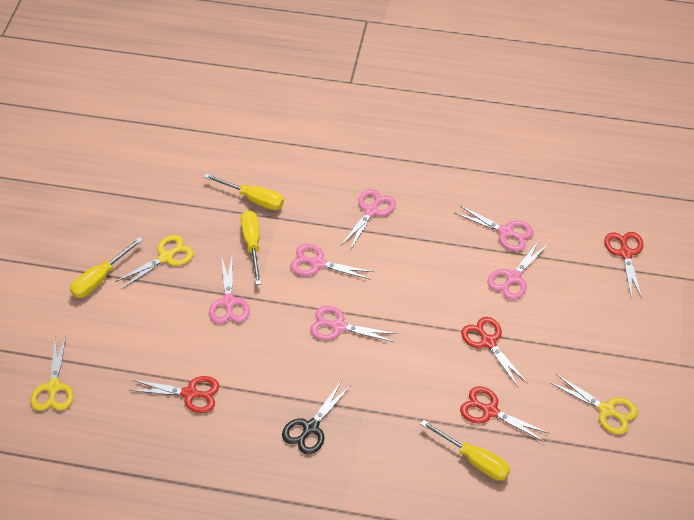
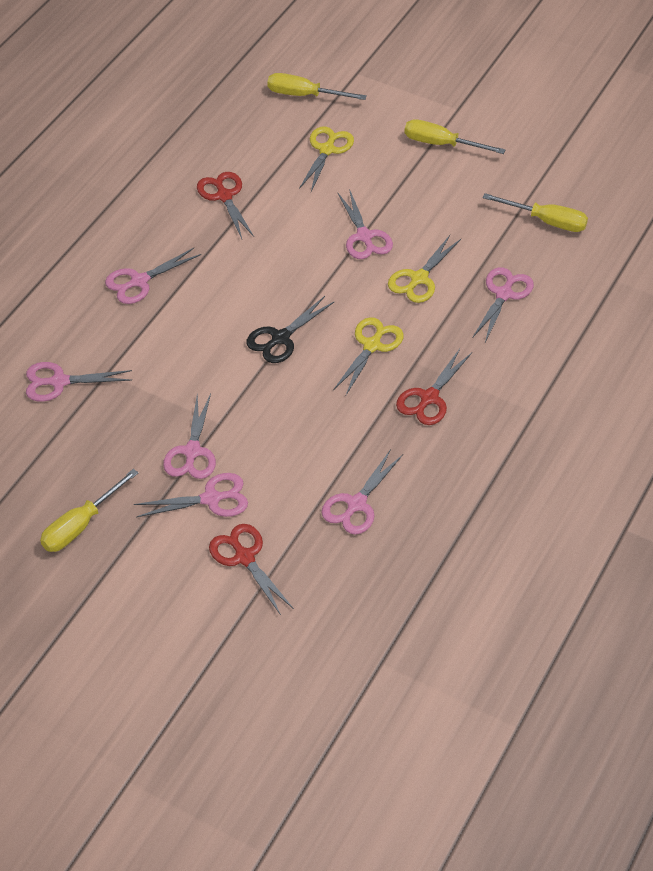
pink scissors: [209,257,250,324] [290,244,374,280] [310,306,397,342] [341,189,396,250] [455,205,534,251] [487,240,549,300] = 6 -> [26,362,132,402] [105,248,201,304] [134,473,248,517] [163,394,216,479] [322,449,403,535] [337,189,393,259] [473,267,534,342] = 7
red scissors: [129,376,219,413] [460,386,550,442] [461,317,528,387] [604,232,643,299] = 4 -> [197,172,254,239] [209,524,294,615] [396,349,472,425] = 3

